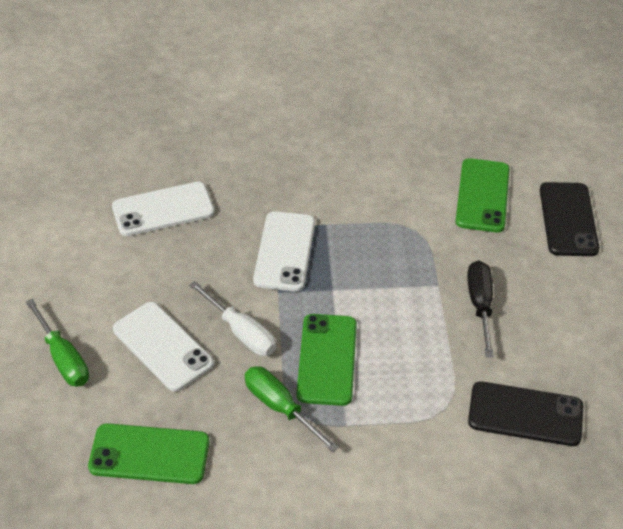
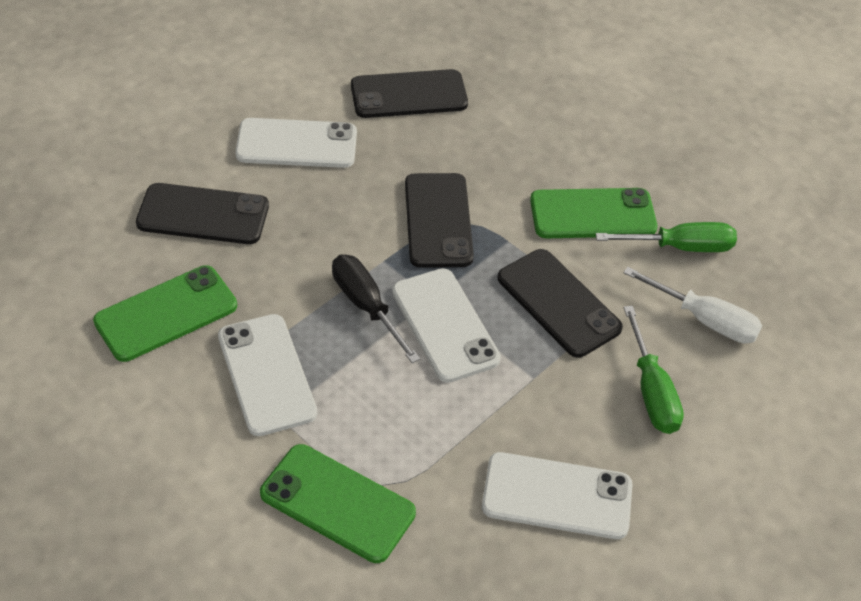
black phone: [468,381,583,446] [540,182,599,256] = 2 -> [136,183,269,244] [351,69,468,118] [405,173,474,268] [498,249,623,358] = 4
white phone: [112,182,215,236] [113,302,214,392] [253,211,315,291] = 3 -> [218,314,317,436] [235,118,357,168] [392,268,501,383] [482,452,633,539] = 4

